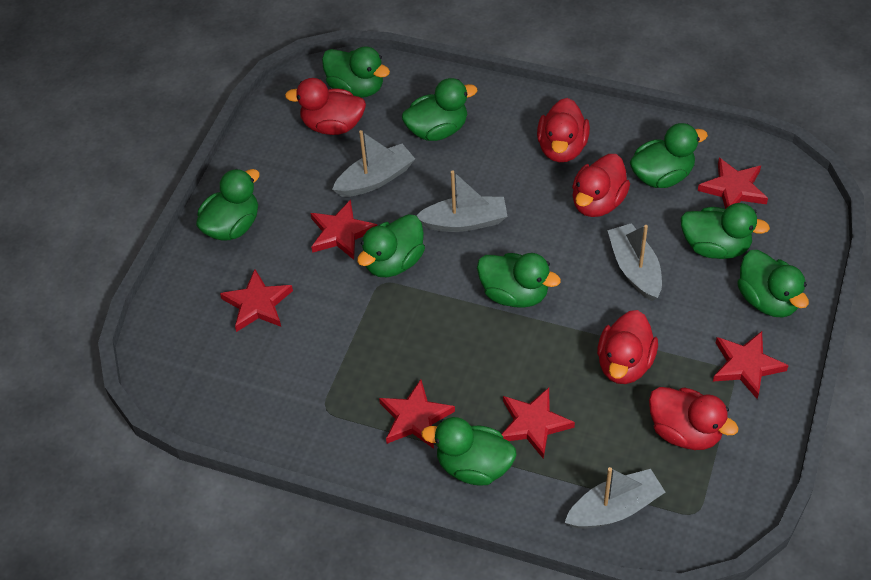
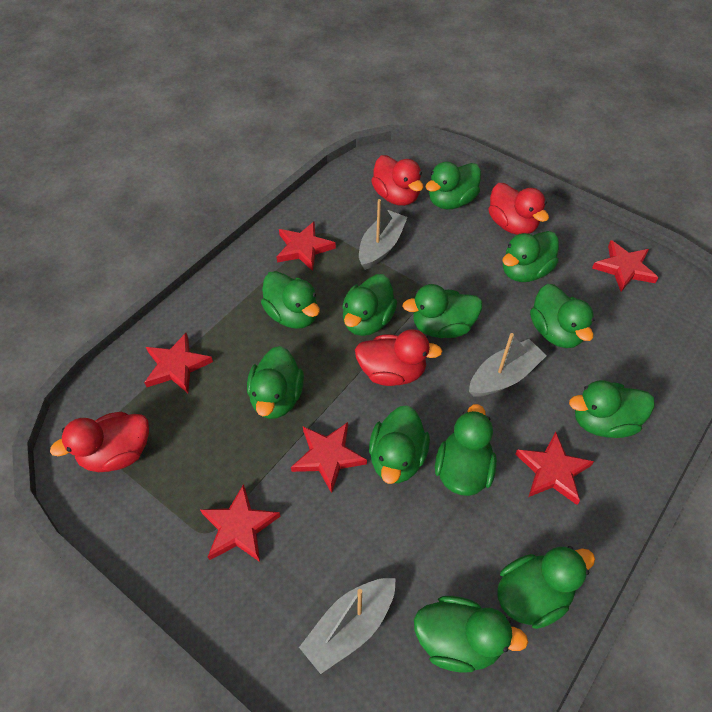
green duck: [196,169,260,241] [322,46,390,98] [357,214,425,277] [402,78,478,141] [421,417,517,485] [477,253,561,308] [630,123,708,188] [681,203,770,259] [737,250,809,318] = 9 -> [247,346,304,419] [261,271,320,329] [342,274,397,336] [369,405,430,484] [402,284,482,338] [414,596,528,673] [426,162,481,209] [435,404,497,496] [497,546,595,629] [502,231,559,282] [530,284,594,348] [569,380,654,438] = 12
grey boat: [332,130,415,197] [416,170,508,232] [564,467,665,529] [607,223,662,301] = 4 -> [299,578,396,674] [359,199,407,270] [469,333,547,397] = 3
red duck: [285,78,366,135] [537,98,590,162] [572,154,630,217] [597,310,658,384] [649,387,739,450] = 5 -> [50,412,149,472] [355,329,443,386] [371,155,424,206] [489,183,549,235] = 4

